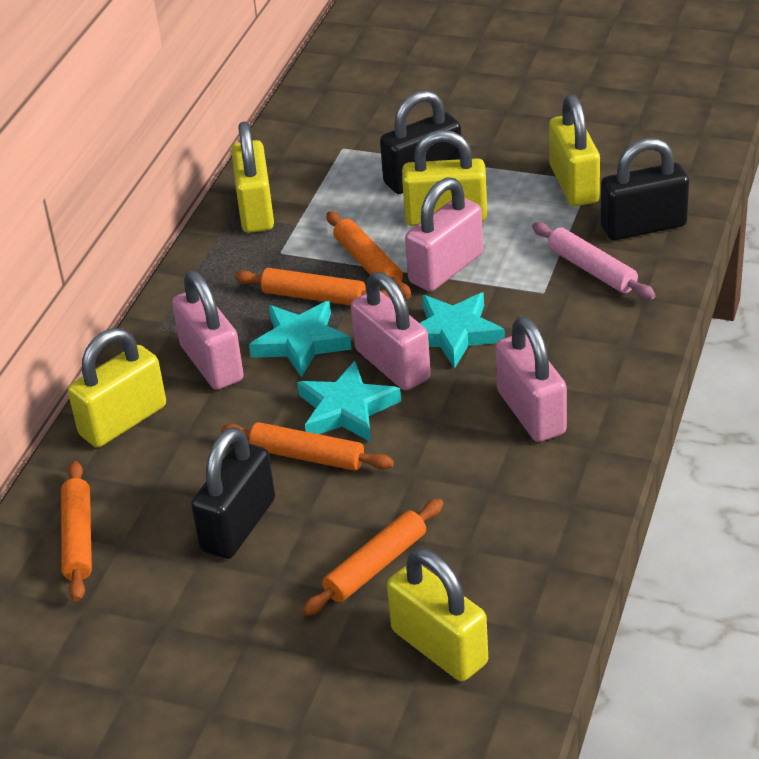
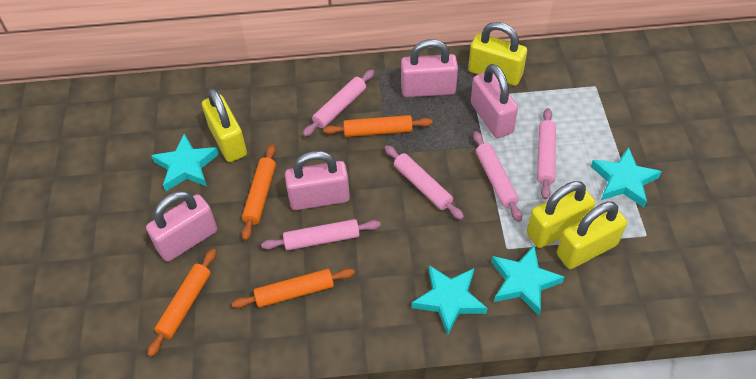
black padlock: [191,427,275,559] [380,90,461,194] [601,138,689,240] = 3 -> none = 0
orange rolling pin: [61,461,92,602] [221,422,394,471] [234,268,391,305] [303,499,443,616] [326,211,411,299] = 5 -> [147,249,216,357] [232,268,355,308] [242,144,276,241] [323,115,433,137] = 4
pink rolling pin: [532,222,656,300] = 1 -> [261,219,381,251] [303,70,374,137] [385,145,464,220] [473,131,522,222] [537,108,556,199] = 5
turquoise star: [249,301,352,378] [297,361,401,442] [420,293,505,368] = 3 -> [151,134,219,191] [412,265,488,335] [492,245,564,315] [591,147,662,208] = 4
yellow padlock: [68,328,166,447] [231,121,274,233] [387,549,488,681] [402,130,487,226] [549,94,600,206] = 5 -> [202,88,247,162] [468,22,527,86] [527,181,595,248] [557,201,627,269] = 4

